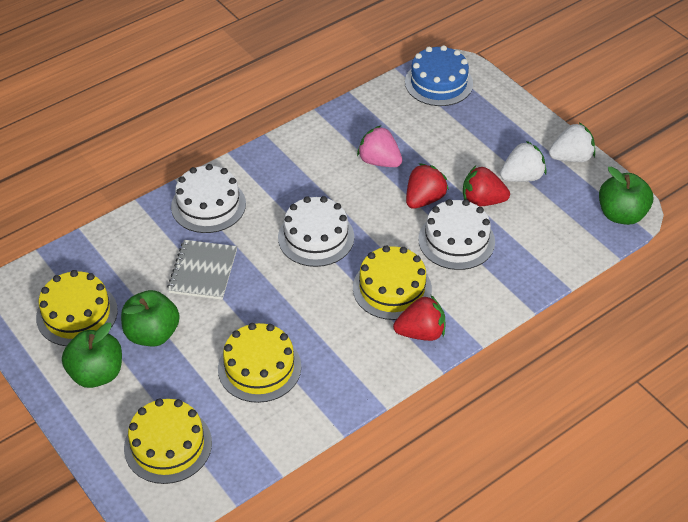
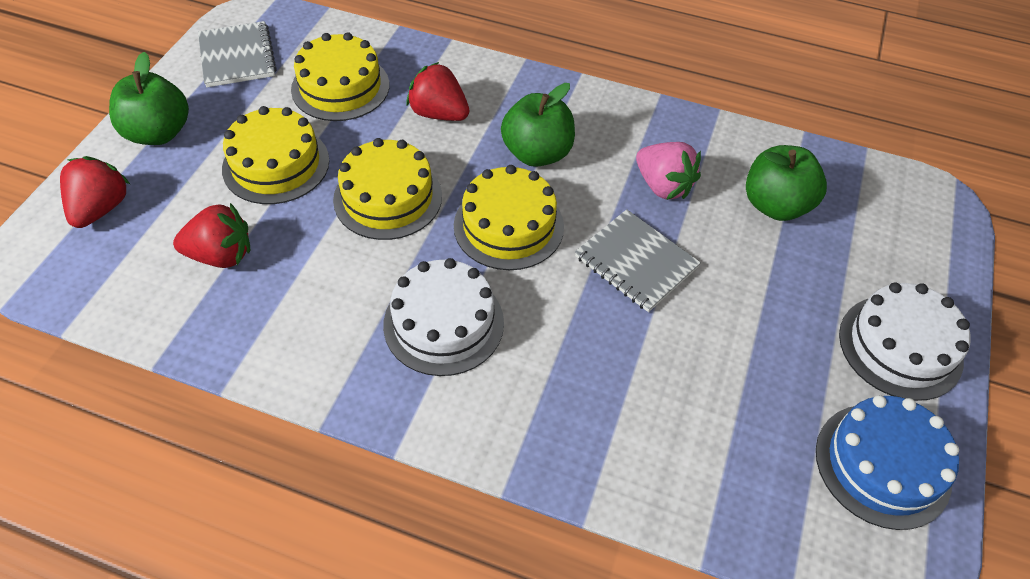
grey notebook: [167,240,237,300] = 1 -> [198,21,277,87] [575,209,701,312] = 2
white cake: [171,164,246,233] [278,196,354,267] [418,199,495,270] = 3 -> [383,258,504,376] [839,282,971,401] = 2
white strawberry: [500,141,547,182] [549,122,595,162] = 2 -> none = 0

